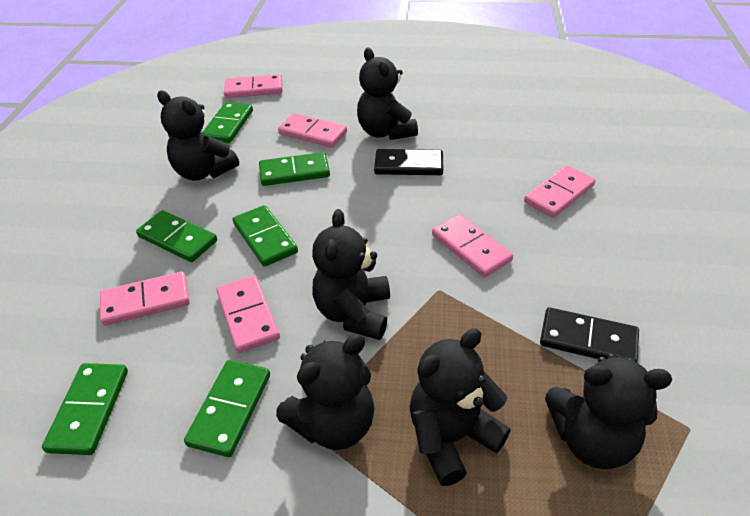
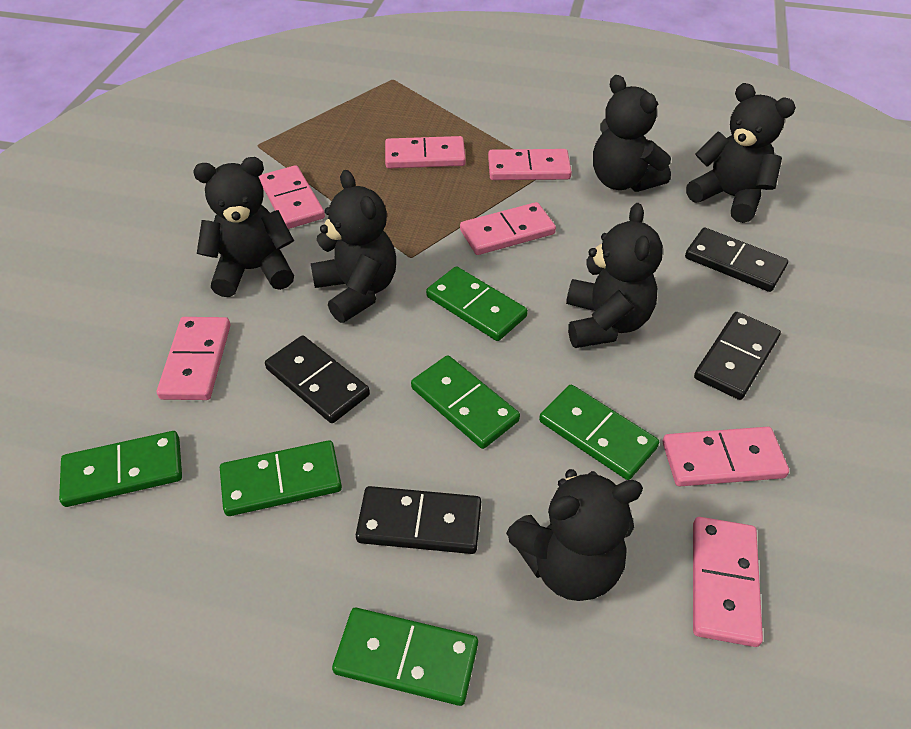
black domino: [374,149,443,175] [540,307,639,362] = 2 -> [265,336,370,423] [356,486,481,554] [685,227,788,292] [694,312,781,400] = 4
pink domino: [100,271,190,326] [216,275,280,353] [224,74,282,98] [278,113,347,148] [432,214,513,277] [524,165,595,218] = 6 -> [157,317,230,400] [259,165,325,229] [385,136,466,168] [460,202,556,255] [488,149,572,180] [663,427,789,486] [693,517,763,647] = 7

